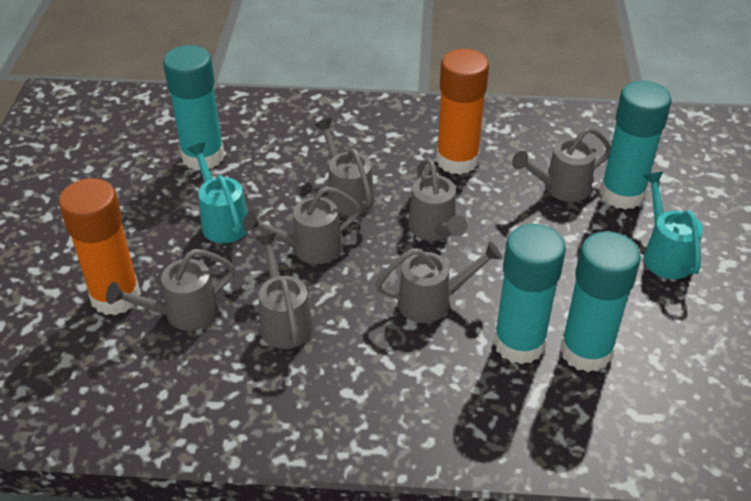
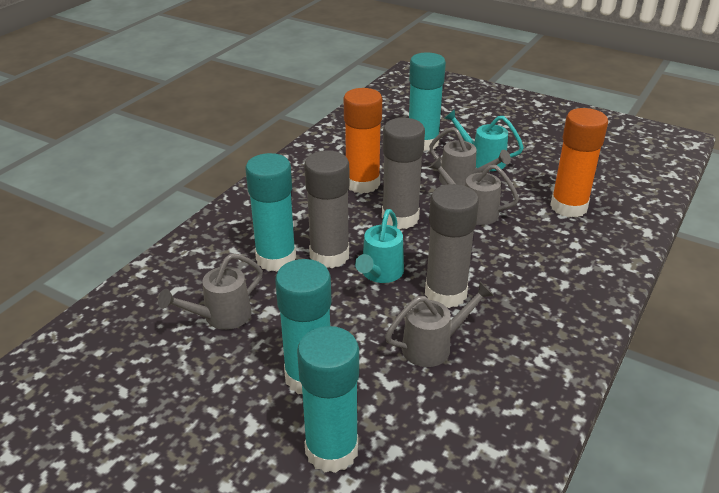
grey glue stick: none = 0 -> [304,150,350,268] [382,118,425,229] [425,184,479,308] = 3
grey watering can: [106,249,235,331] [243,186,361,264] [256,233,313,349] [314,118,374,216] [375,241,502,323] [408,158,468,241] [512,127,611,202] = 7 -> [158,253,263,330] [385,282,494,367] [429,127,511,186] [429,157,519,225] = 4

